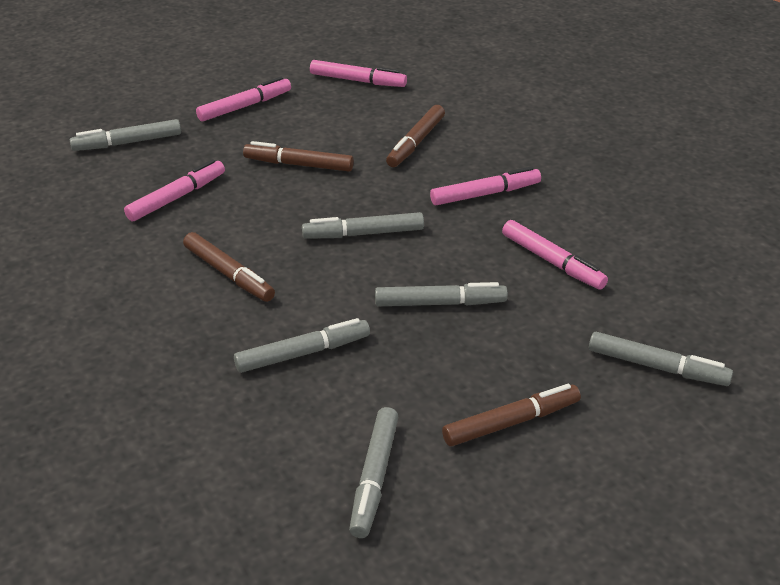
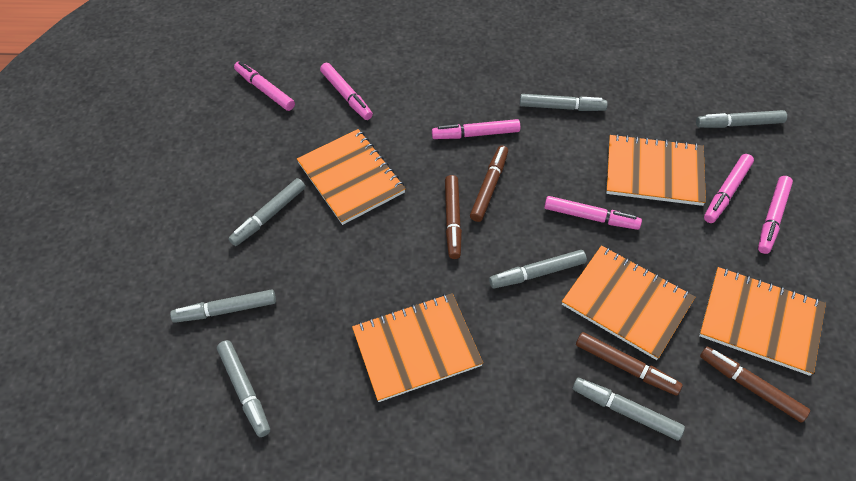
grey marker: [70,119,181,151] [234,318,370,373] [302,212,424,239] [349,407,398,538] [375,282,508,306] [589,332,733,386] = 6 -> [170,289,276,323] [217,340,270,437] [229,178,305,246] [489,250,587,288] [520,94,608,111] [573,378,685,441] [696,110,787,128] = 7
orange notebook: none = 0 -> [297,129,406,225] [352,293,483,402] [562,245,695,360] [606,134,706,206] [699,267,826,376] = 5
pink marker: [124,159,225,221] [196,77,291,121] [310,60,407,87] [430,166,541,205] [502,220,608,290] = 5 -> [234,61,295,111] [320,63,373,120] [432,119,520,139] [544,196,642,230] [704,154,754,223] [758,176,793,254] = 6

